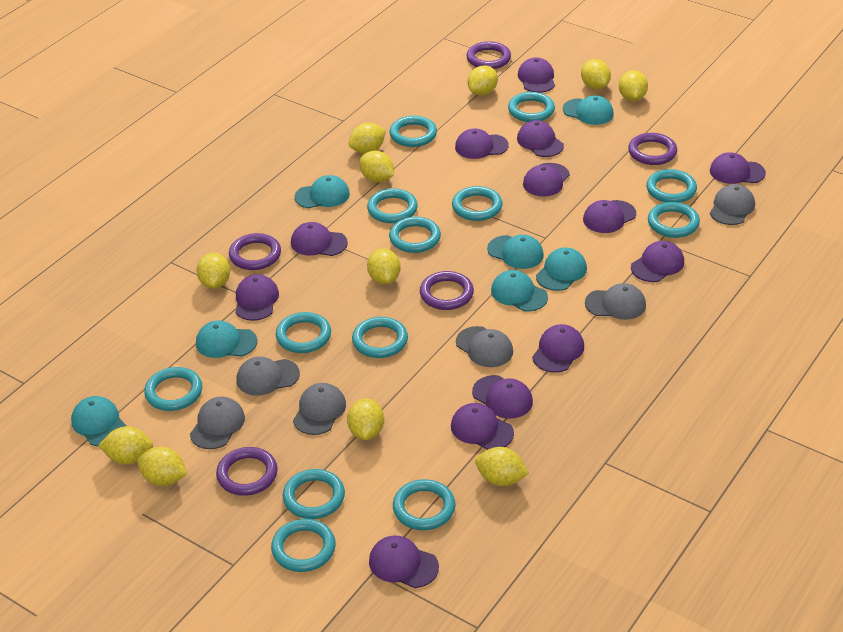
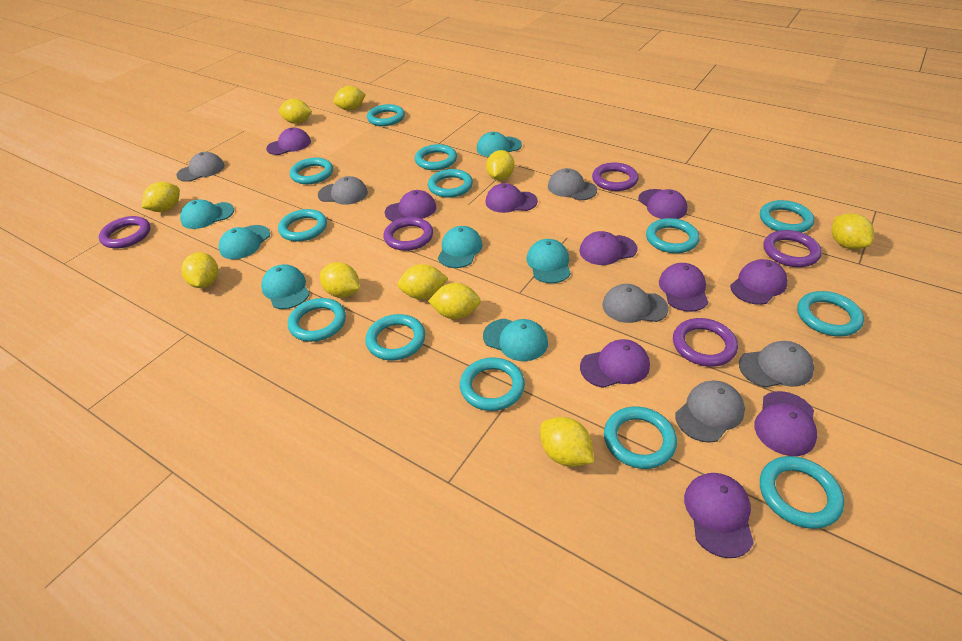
purple cap: [235,274,279,321] [291,222,348,256] [369,536,439,588] [451,403,514,450] [455,129,508,159] [472,375,533,419] [517,120,564,157] [518,57,555,93] [523,163,570,197] [532,324,584,373] [583,200,636,233] [631,241,684,282] [710,152,766,184] = 13 -> [266,127,311,155] [385,190,436,221] [486,183,538,213] [579,231,637,265] [580,339,650,388] [638,189,687,219] [659,263,708,312] [684,473,754,558] [730,259,788,305] [754,391,817,456] = 10
yellow lemon: [98,426,153,464] [137,447,187,486] [196,252,230,289] [347,398,384,440] [349,123,386,154] [359,151,394,182] [367,248,401,284] [468,65,498,96] [475,447,529,486] [581,59,611,90] [619,70,648,101] = 11 -> [142,182,180,212] [181,252,218,288] [279,99,312,124] [320,262,359,298] [333,86,366,111] [397,264,448,299] [428,283,481,319] [486,150,514,180] [541,417,594,467] [832,213,874,249] = 10

